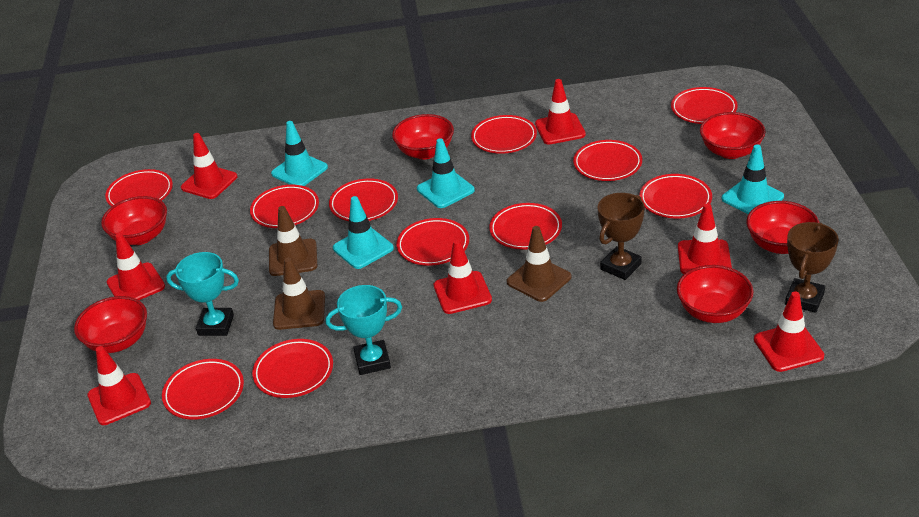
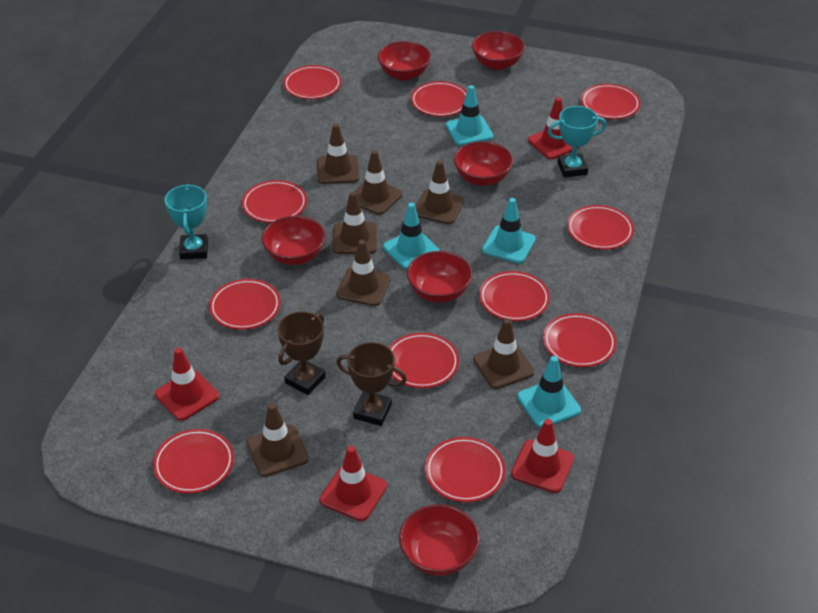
brown traffic cone: [269,206,317,276] [273,257,325,330] [507,226,571,302] = 3 -> [247,403,309,477] [317,124,359,184] [332,192,377,254] [336,240,391,306] [348,150,403,215] [416,160,464,224] [473,318,535,389] = 7
red traffic cone: [87,346,151,425] [107,233,165,300] [181,133,237,199] [434,239,492,314] [535,79,586,145] [678,203,732,274] [754,291,824,372] = 7 -> [155,348,219,421] [320,446,387,521] [511,419,574,493] [528,97,580,159] = 4

